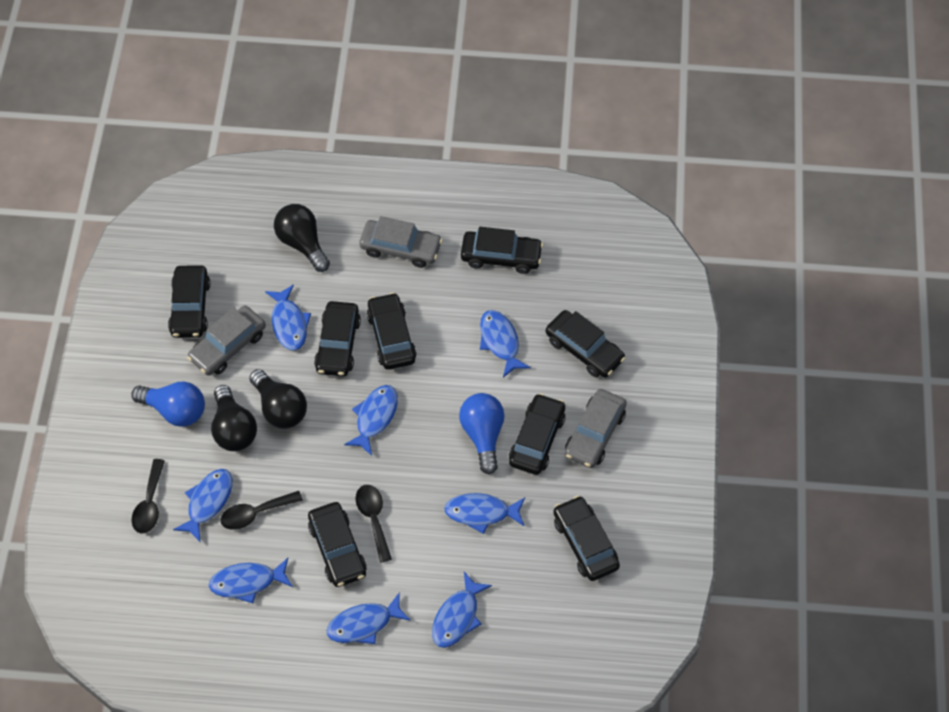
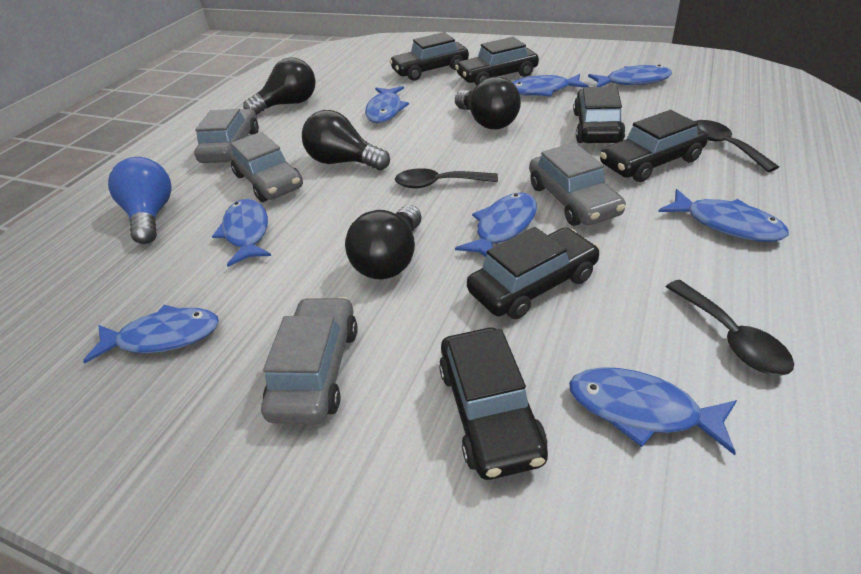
black car: [168,265,210,338] [308,502,367,587] [314,301,361,376] [367,293,417,370] [461,227,543,274] [509,393,565,475] [546,310,625,378] [553,496,620,581] = 8 -> [389,32,469,81] [439,328,548,480] [455,37,539,85] [467,227,600,319] [573,86,626,143] [600,110,708,182] = 6
black light bulb: [211,385,257,451] [249,369,307,429] [274,204,330,272] = 3 -> [243,57,316,115] [302,110,390,170] [345,205,422,280] [455,76,521,129] = 4
blue light bulb: [131,382,205,427] [459,393,504,475] = 2 -> [108,157,172,244] = 1
grey car: [187,305,266,376] [359,216,443,268] [565,389,627,468] = 3 -> [194,109,259,163] [229,132,303,202] [261,297,358,424] [529,143,626,226] = 4

